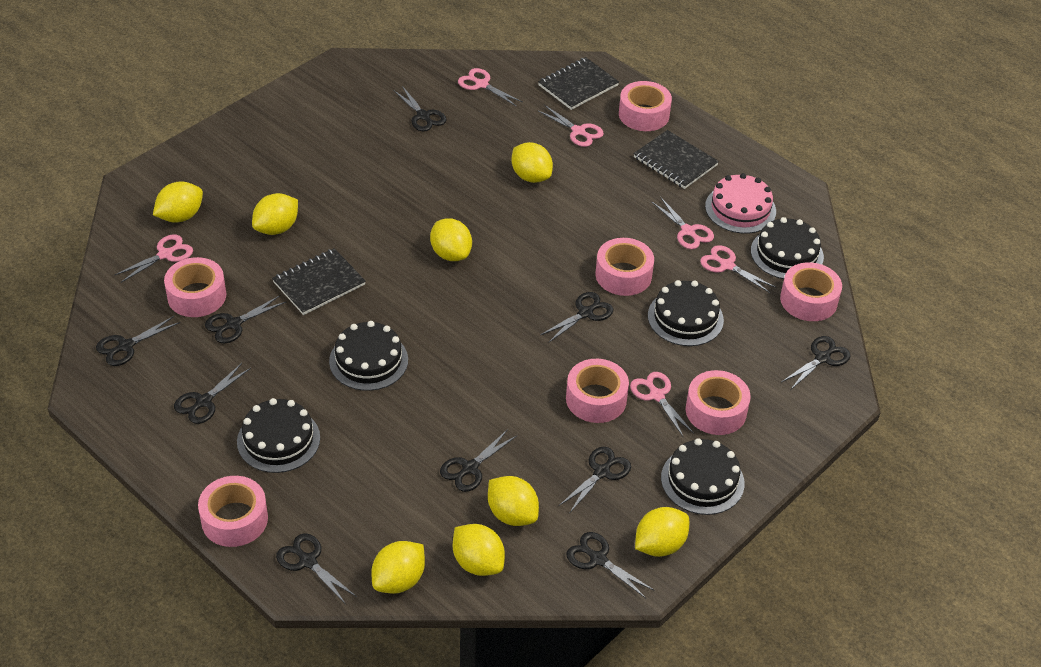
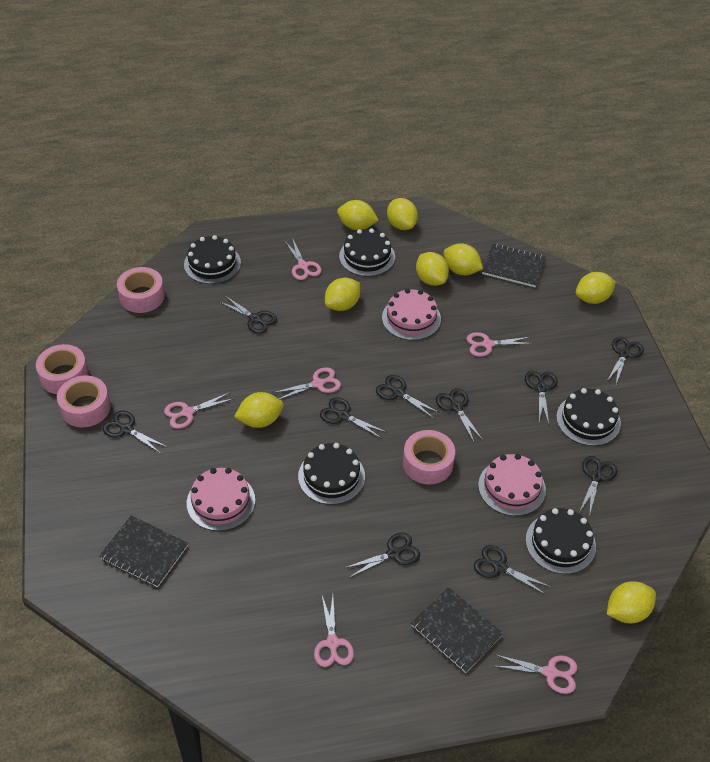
pink cake: [705,173,776,234] = 1 -> [187,468,255,531] [382,289,441,340] [478,454,546,516] = 3
pink tape: [164,257,226,317] [198,476,268,547] [566,359,629,423] [596,238,654,296] [619,81,672,131] [686,370,751,435] [780,262,842,321] = 7 -> [36,344,89,394] [57,375,111,427] [117,267,165,313] [403,430,455,485] = 4

